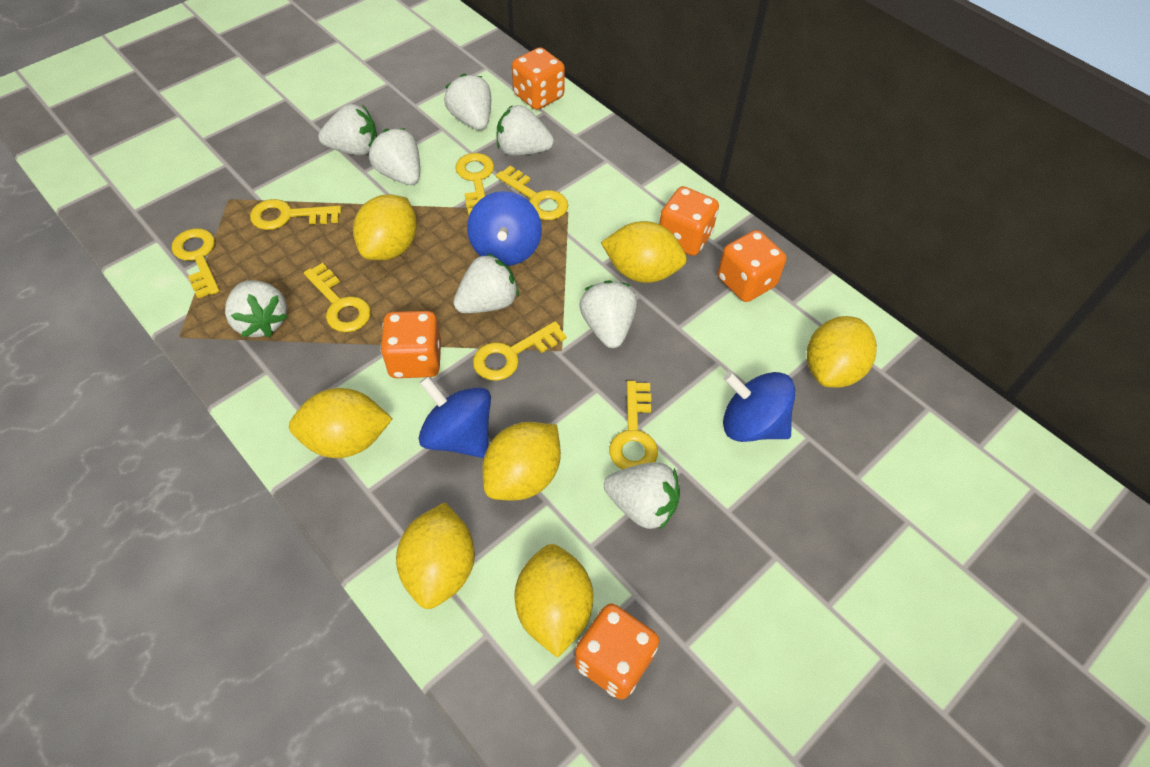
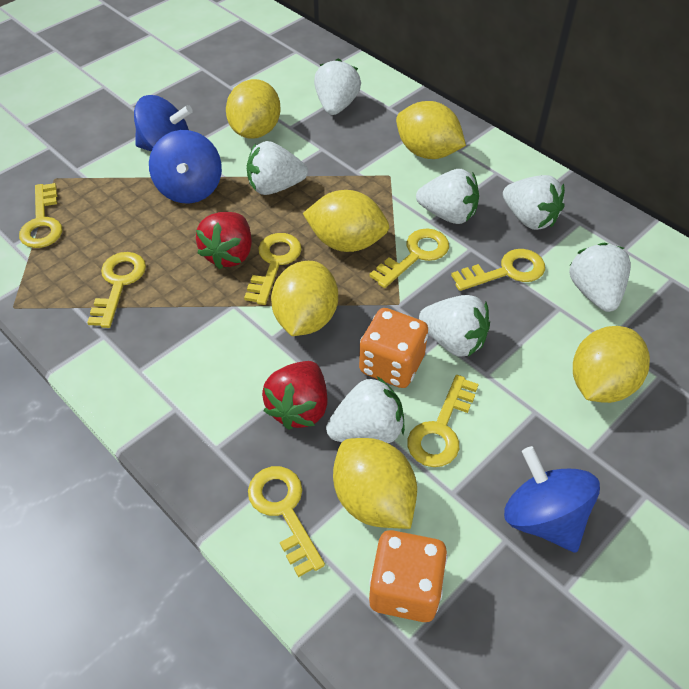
orange dice: [380,311,441,378] [512,47,565,110] [574,604,659,699] [659,186,719,256] [718,230,786,302] = 5 -> [359,308,428,388] [369,530,448,622] = 2
red strawberry: none = 0 -> [196,212,252,269] [262,361,328,430] = 2
white strawberry: [225,280,288,337] [318,104,377,155] [369,128,420,185] [444,74,491,130] [453,253,519,313] [496,105,554,156] [579,280,637,348] [604,462,680,530] = 8 -> [247,141,308,195] [314,59,361,115] [326,377,405,443] [416,169,479,224] [419,295,490,357] [503,175,565,230] [569,242,631,312] = 7
yellow lemon: [289,388,392,458] [353,194,417,260] [396,502,475,609] [482,422,561,500] [514,544,593,658] [601,221,687,283] [807,316,877,388] = 7 -> [226,79,281,139] [271,261,338,336] [303,190,389,252] [333,438,417,529] [396,101,466,159] [573,326,650,403] = 6

